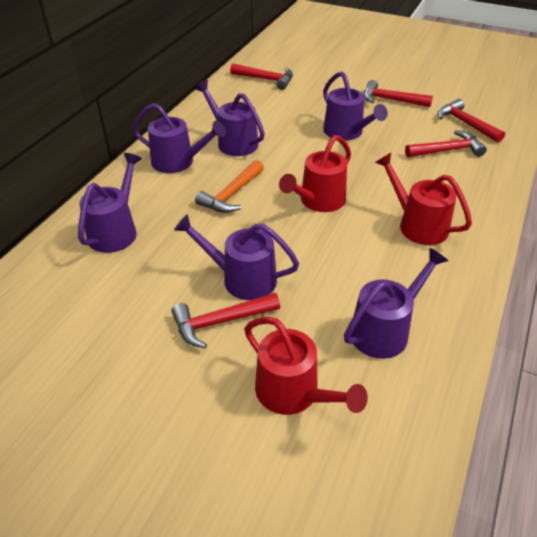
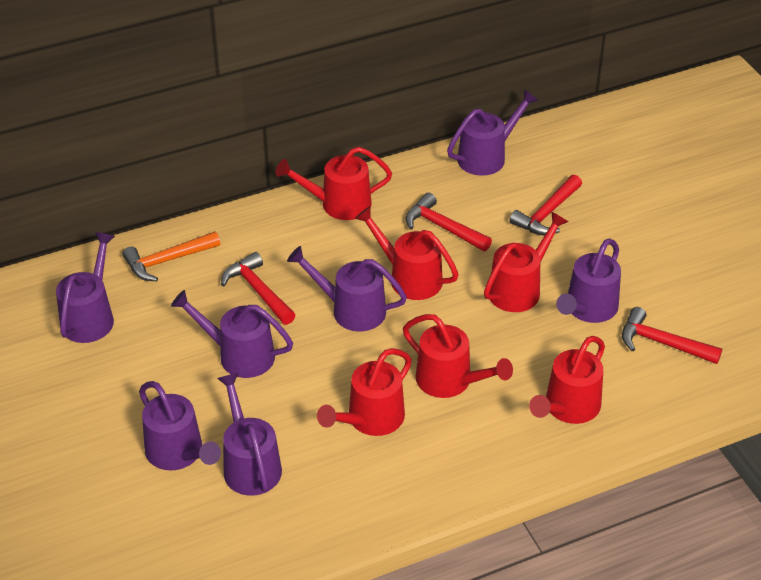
purple watering can: [78,153,142,253] [132,103,226,173] [174,214,299,300] [195,80,265,156] [323,71,388,141] [344,248,448,359] = 6 -> [56,232,115,343] [139,381,221,471] [171,290,293,378] [217,373,282,496] [287,246,407,331] [447,89,539,176] [556,238,621,323] = 7
red hammer: [172,293,280,348] [230,63,293,90] [364,80,433,107] [405,130,487,157] [438,99,505,143] = 5 -> [221,252,296,325] [406,192,492,251] [509,174,582,235] [622,307,722,364] = 4
red watering can: [244,317,368,415] [279,135,351,212] [375,153,472,245] = 3 -> [275,147,392,220] [317,348,412,436] [355,206,459,300] [403,314,513,398] [484,211,568,312] [529,336,605,424] = 6

